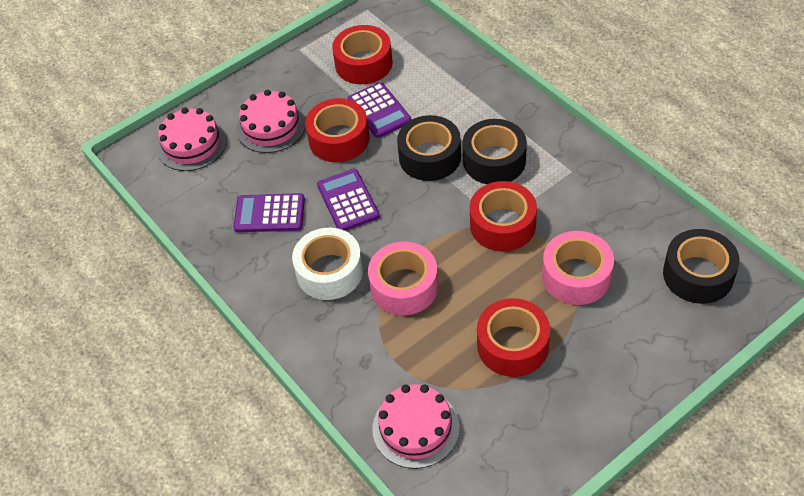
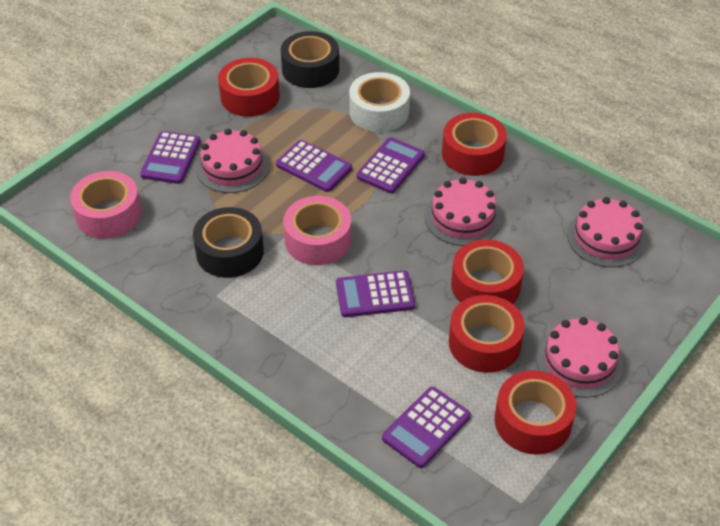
black tape: [397,115,461,181] [462,119,527,184] [663,229,740,304] = 3 -> [193,207,264,278] [281,31,339,88] = 2
pink cake: [157,107,227,171] [236,90,306,153] [372,384,460,469] = 3 -> [196,129,270,193] [425,177,501,246] [536,317,623,398] [567,197,646,267] = 4
purple calculator: [233,193,305,232] [317,169,380,231] [347,82,411,138] = 3 -> [140,131,200,184] [276,140,352,192] [336,270,415,317] [357,137,425,193] [382,387,471,468] = 5
red tape: [305,98,369,162] [332,25,392,84] [470,181,537,252] [477,298,550,377] = 4 -> [218,58,280,117] [442,113,507,176] [449,295,525,373] [451,239,524,304] [495,370,576,455] = 5

